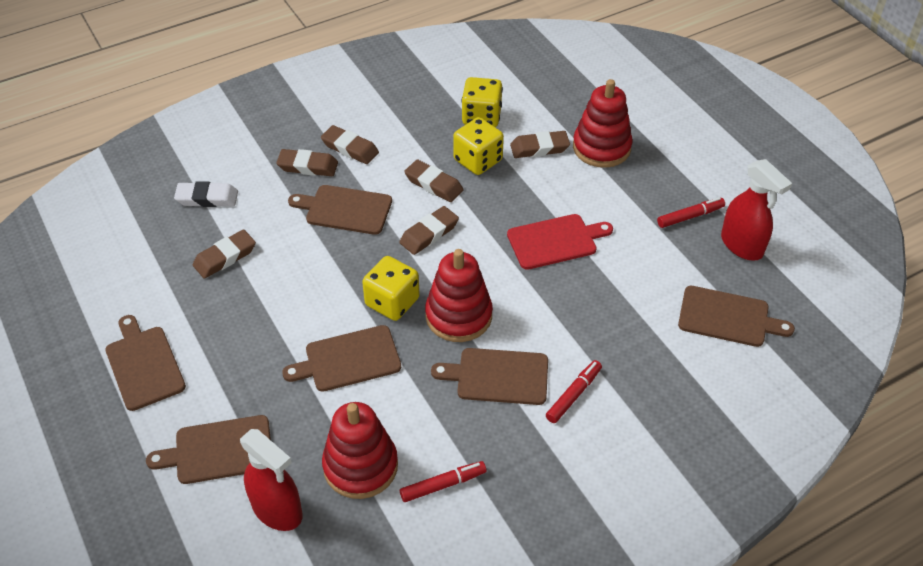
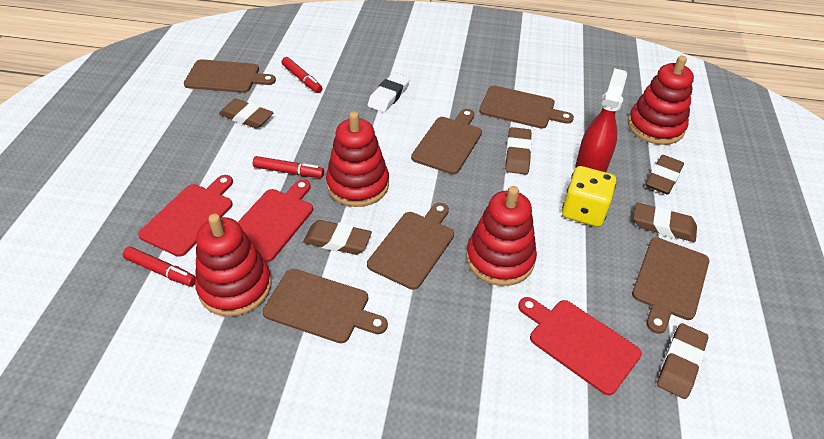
red cutting board: [507,214,613,270] = 1 -> [138,175,233,257] [238,179,313,262] [518,297,642,395] = 3
red spray bottle: [240,429,303,531] [721,159,792,261] = 2 -> [575,68,627,172] = 1
red stacking toy: [322,402,398,499] [425,249,493,342] [573,79,633,168] = 3 -> [195,214,272,317] [326,111,389,207] [466,186,537,286] [628,56,694,145] = 4
yellow dice: [362,256,420,321] [453,117,504,175] [462,77,503,127] = 3 -> [562,166,616,227] = 1

